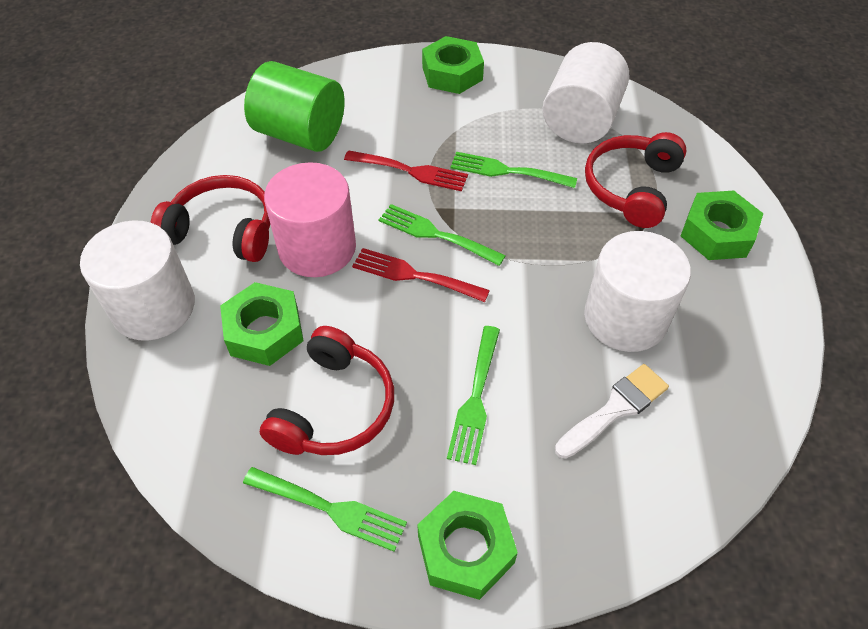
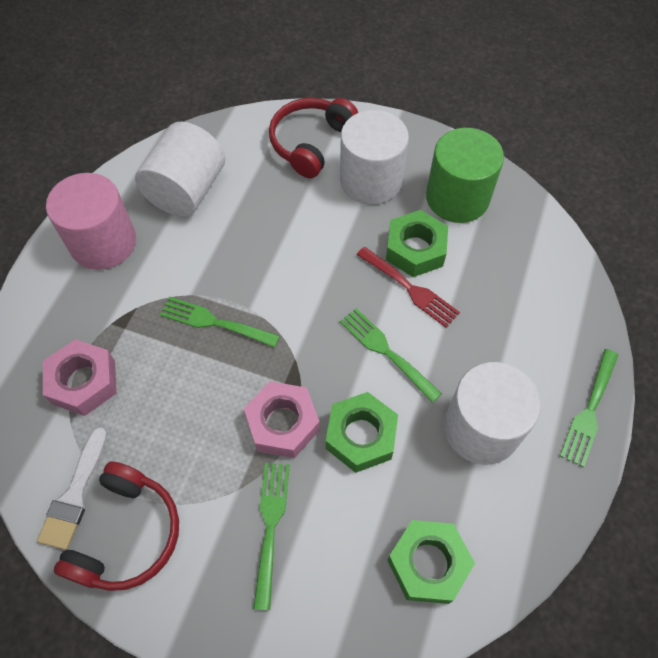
green nut: [220,282,304,366] [417,491,518,600] [422,36,484,94] [681,191,763,260] = 4 -> [326,392,398,473] [386,210,448,277] [387,520,475,604] = 3
pink nut: none = 0 -> [43,339,117,416] [244,381,320,458] = 2
red fork: [344,150,468,192] [352,248,490,302] = 2 -> [357,247,460,328] = 1
red headphones: [151,175,270,262] [260,326,394,455] [585,132,687,228] = 3 -> [54,462,179,591] [269,98,358,178] = 2

